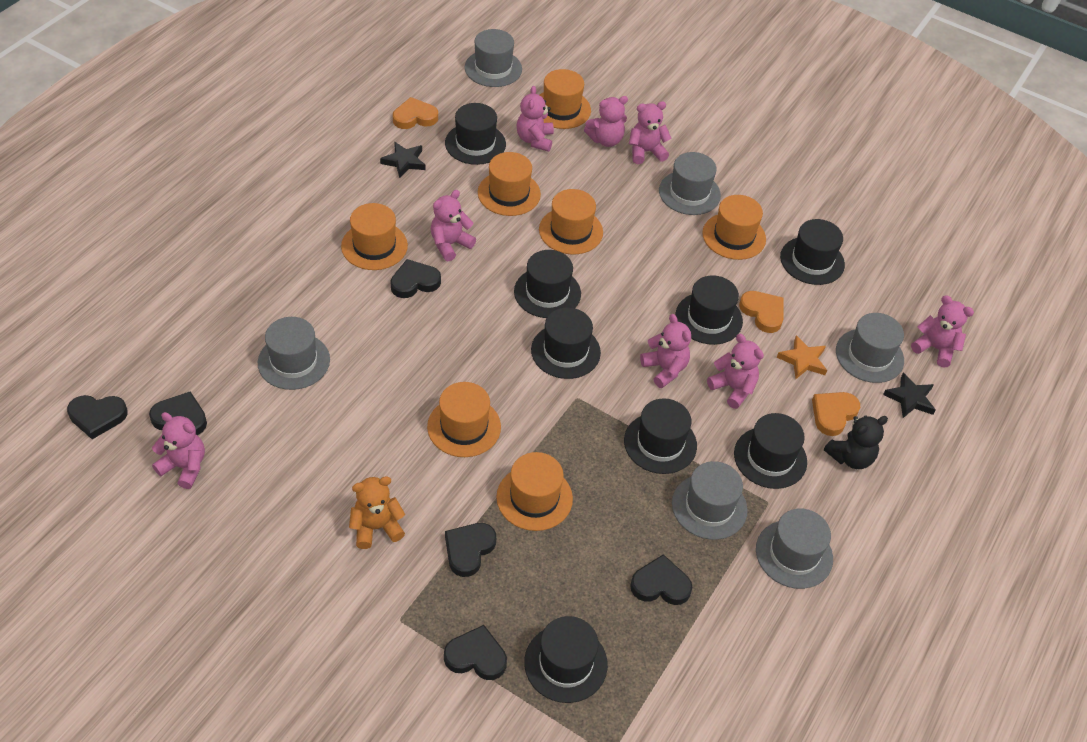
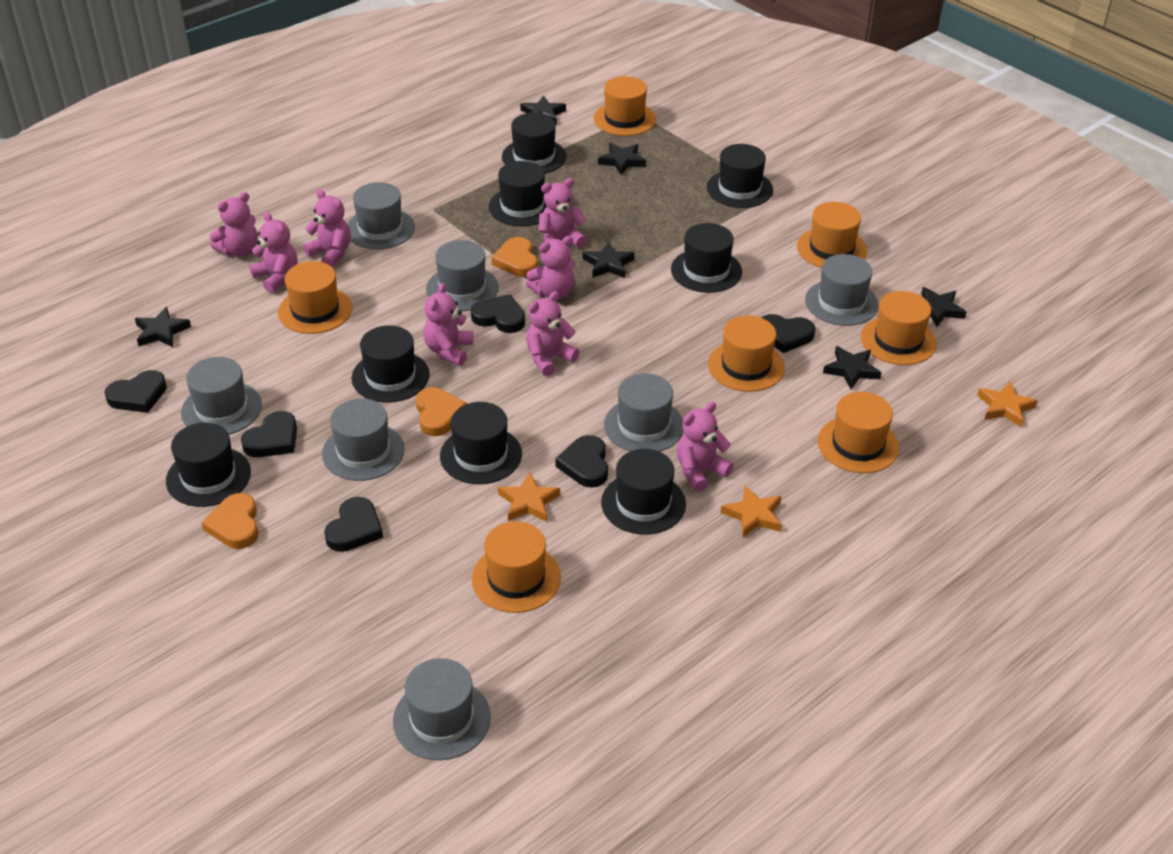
black star: [380,142,426,178] [883,373,936,418] = 2 -> [135,307,191,347] [520,95,566,125] [583,241,635,278] [598,143,646,175] [823,346,882,389] [921,287,966,327] = 6
black teddy bear: [824,415,888,469] = 1 -> none = 0
grey hat: [258,317,330,390] [465,29,522,87] [659,152,721,215] [672,461,748,540] [756,509,833,589] [836,313,904,383] = 6 -> [181,357,262,435] [322,398,405,481] [347,182,415,249] [393,658,491,760] [426,240,499,311] [604,373,683,452] [805,254,879,326] = 7
orange star: [777,335,827,379] = 1 -> [498,473,560,522] [721,486,782,537] [977,381,1038,427] = 3
orange teddy bear: [349,476,405,549] = 1 -> none = 0

